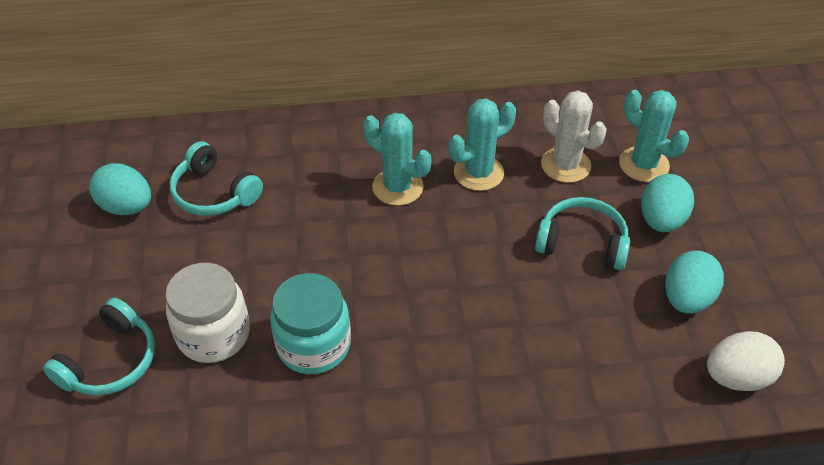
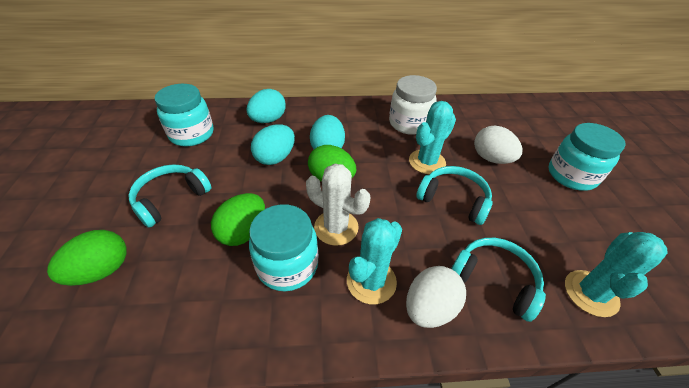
green egg: none = 0 -> [47,230,127,286] [211,193,265,246] [308,145,356,182] = 3
turquoise jar: [270,273,351,374] = 1 -> [154,84,214,146] [249,204,319,291] [549,123,626,191] = 3
white egg: [707,331,785,391] = 1 -> [406,266,466,328] [474,126,523,164] = 2

